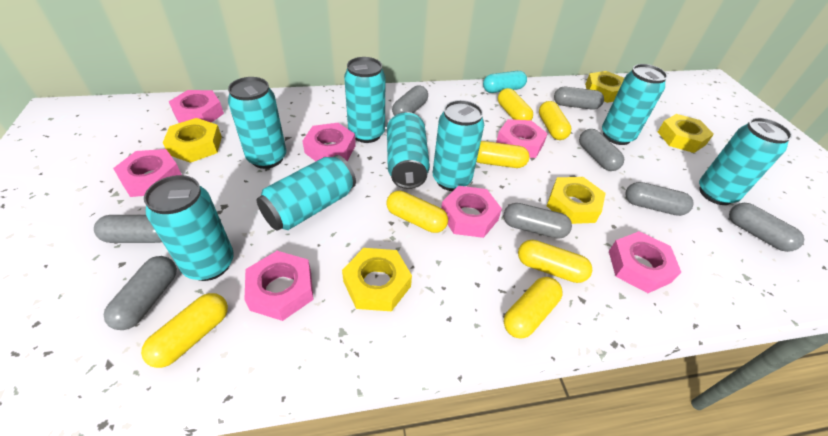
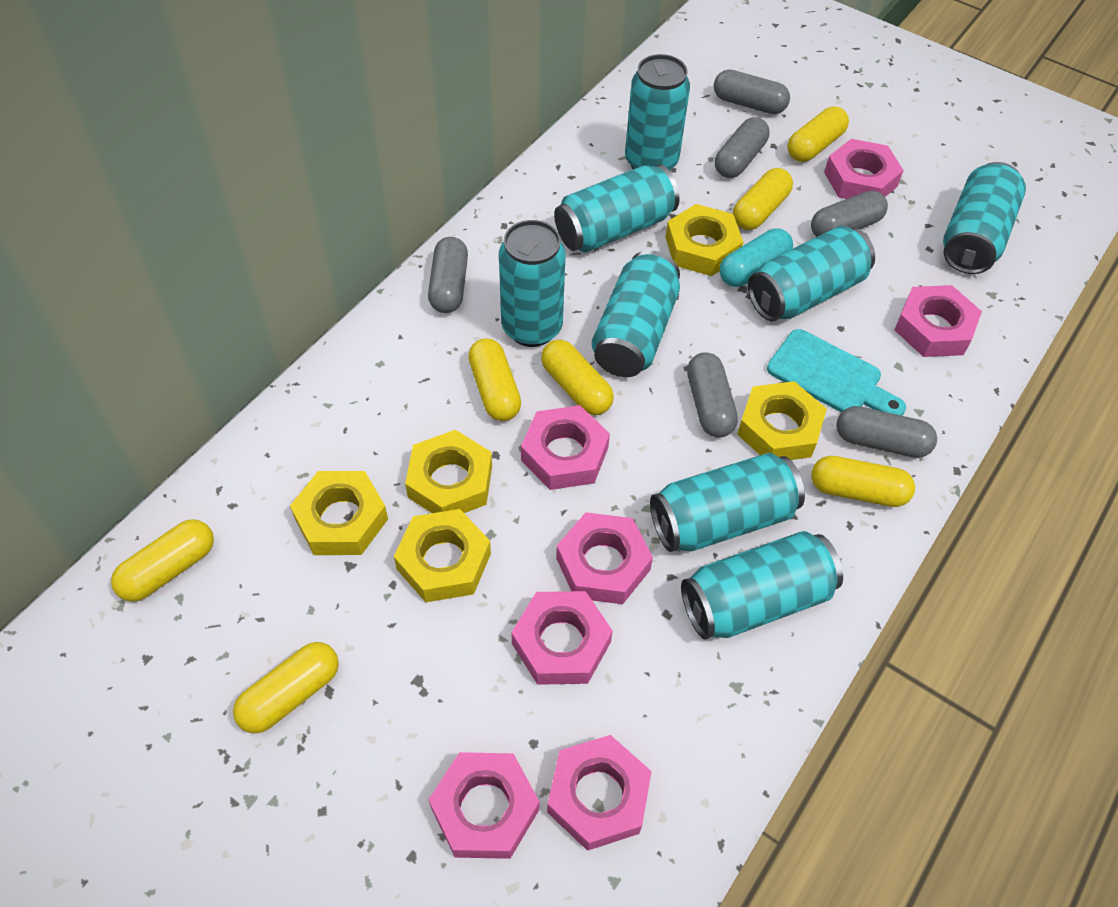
grey capsule: [94,215,162,243] [104,256,177,330] [392,85,428,116] [504,203,572,239] [554,87,604,110] [579,129,624,171] [625,182,693,216] [729,203,804,252] = 8 -> [428,237,468,313] [687,352,738,438] [714,69,790,114] [715,117,770,178] [811,190,888,237] [836,406,937,458] = 6
turquoise cutting board: none = 0 -> [767,329,906,416] = 1

